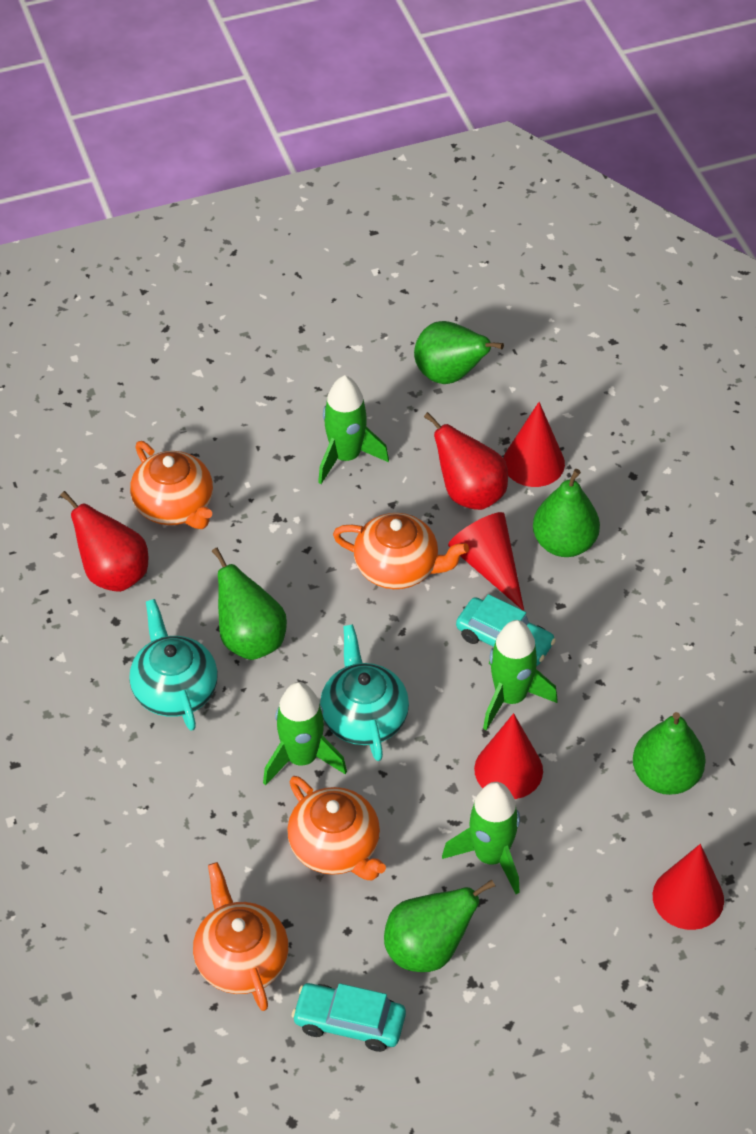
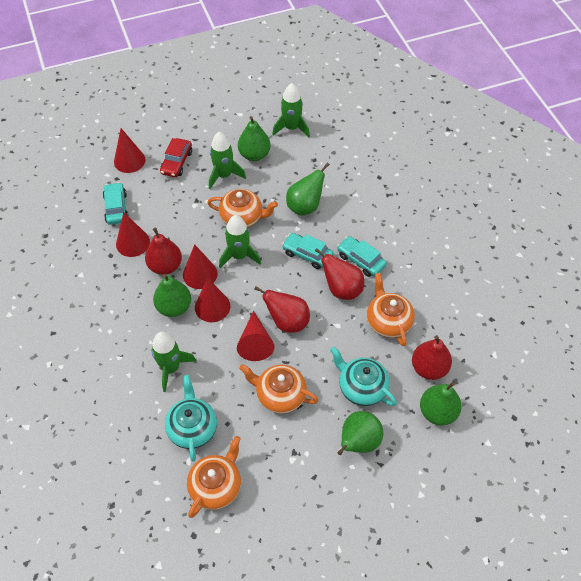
red car: none = 0 -> [160,138,192,177] = 1
red cone: [448,512,524,611] [474,713,543,799] [503,402,565,487] [653,844,724,930] = 4 -> [114,128,145,173] [116,212,150,257] [183,244,218,289] [195,278,230,322] [237,311,274,361] = 5
red pear: [60,491,148,592] [424,412,508,510] = 2 -> [145,228,182,275] [254,286,310,333] [315,248,364,300] [412,335,452,380] = 4
turquoise car: [292,983,406,1052] [456,594,556,666] = 2 -> [103,182,129,225] [282,233,334,269] [337,236,387,277] = 3

